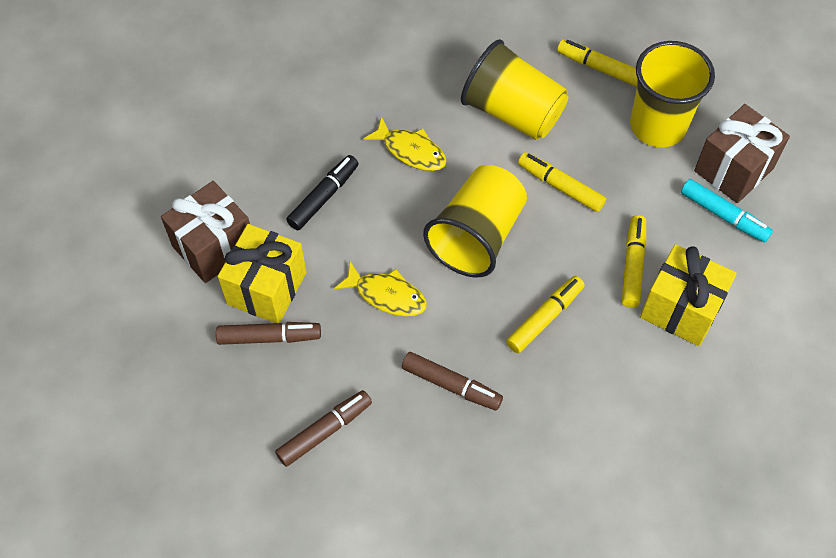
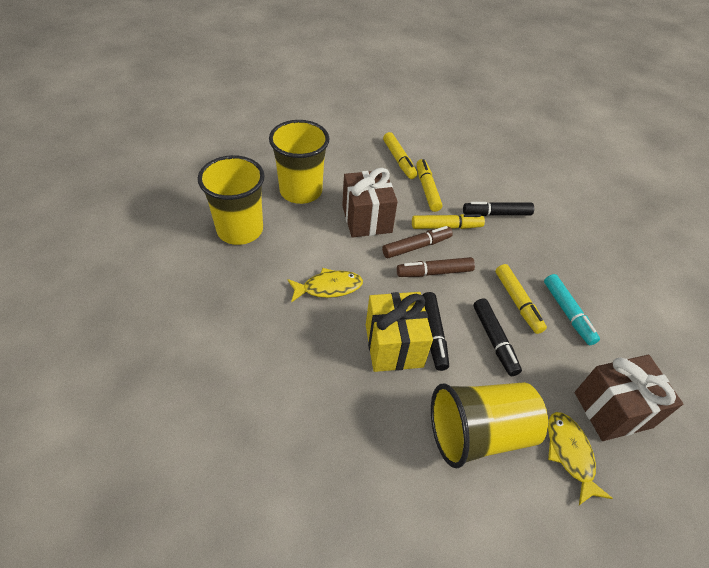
black marker: [286,155,359,230] = 1 -> [422,292,449,371] [463,202,534,216] [474,298,522,376] = 3
brown marker: [216,322,321,345] [275,390,372,467] [402,352,503,411] = 3 -> [382,226,453,258] [397,257,475,277] = 2
yellow gift: [218,224,306,323] [640,244,737,346] = 2 -> [366,292,433,372] = 1

